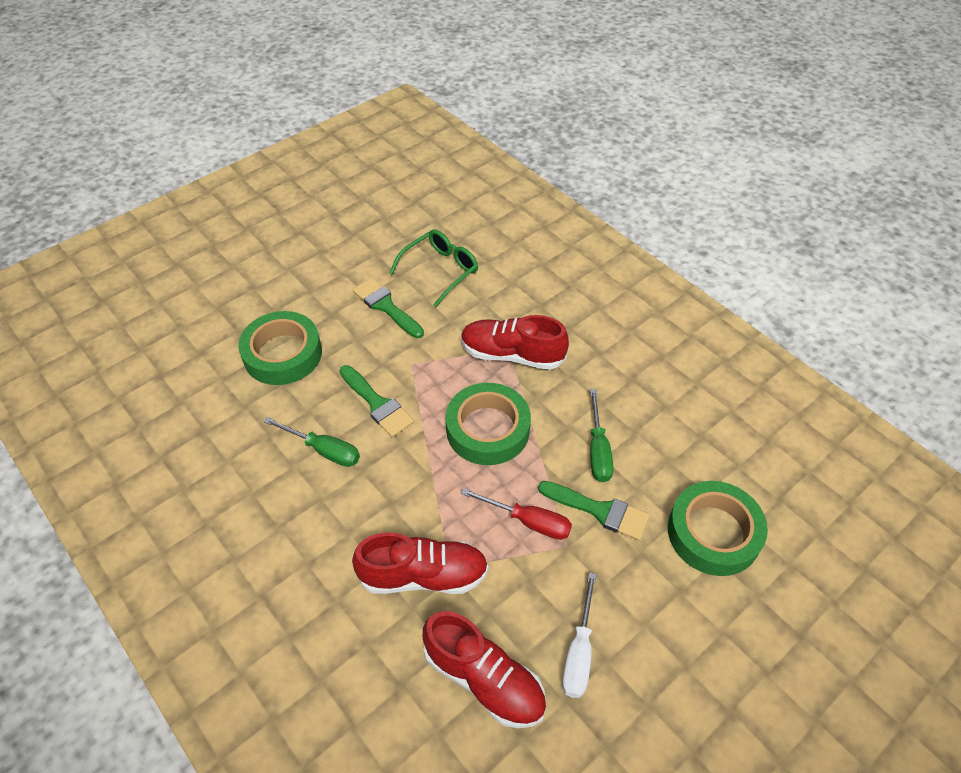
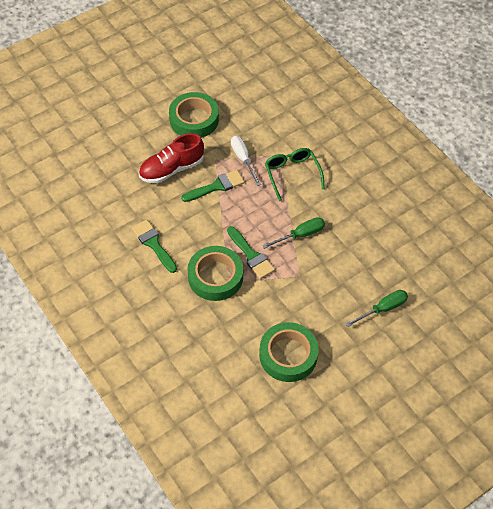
red screwdriver: [461,488,572,540] = 1 -> none = 0
red shoe: [352,532,489,594] [423,611,546,728] [461,315,569,370] = 3 -> [139,133,204,183] = 1

